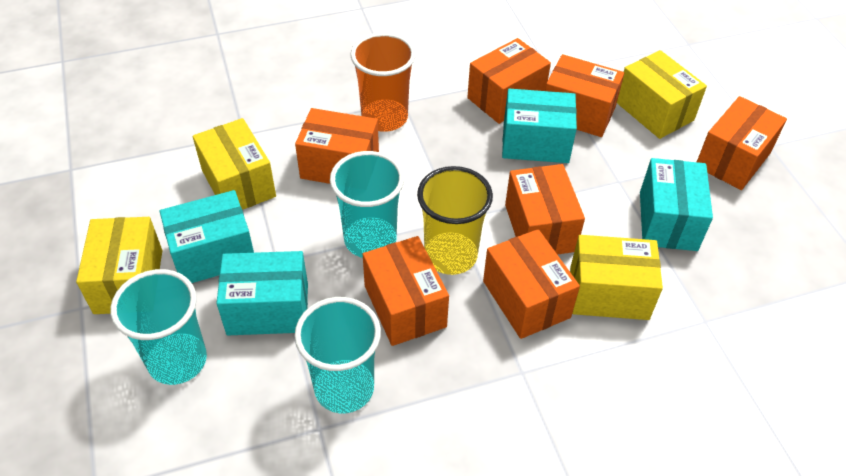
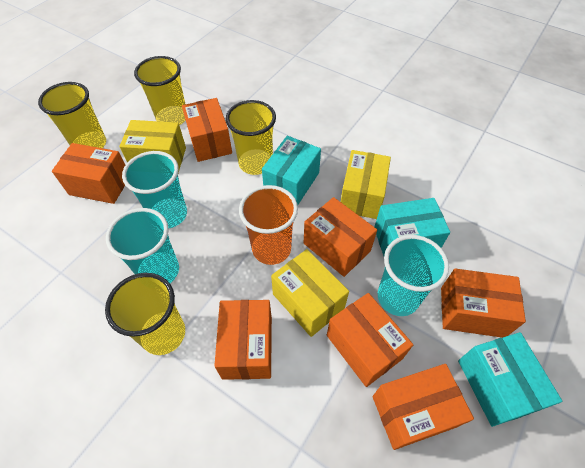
turquoise box: [160,190,254,283] [216,251,308,335] [502,89,577,163] [640,158,713,251] = 4 -> [262,136,321,205] [374,198,450,256] [458,332,562,427] = 3
yellow box: [76,217,162,314] [193,118,276,210] [570,235,663,320] [617,50,707,139] = 4 -> [119,120,186,173] [271,249,349,337] [341,150,391,219] = 3
yellow cup: [417,166,493,275] = 1 -> [38,82,106,148] [105,273,185,355] [134,56,186,125] [226,100,276,175] = 4

